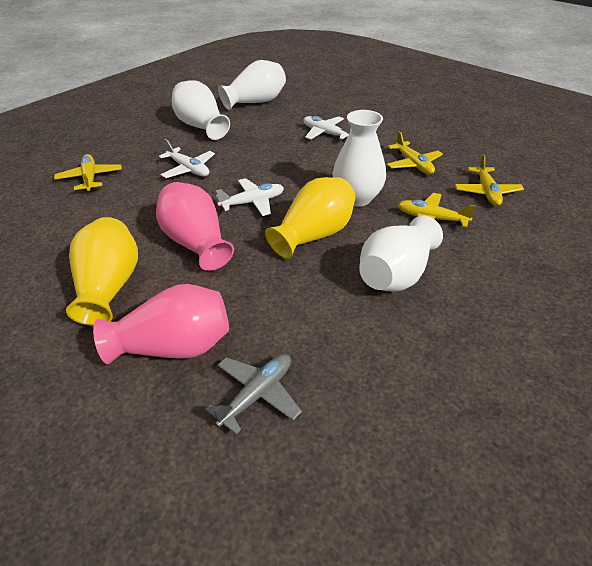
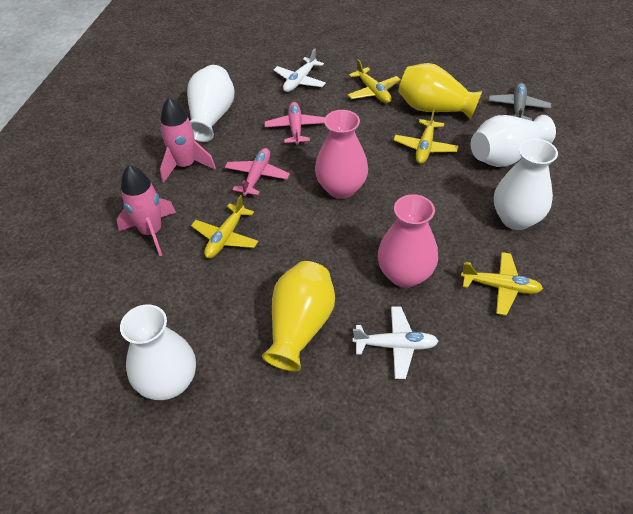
pink plane: none = 0 -> [225,148,290,196] [264,102,325,145] = 2
pink rocket: none = 0 -> [117,165,176,256] [160,97,216,183] = 2
white plane: [159,139,215,178] [216,178,284,216] [303,116,351,141] = 3 -> [274,49,326,92] [353,307,439,379] = 2

